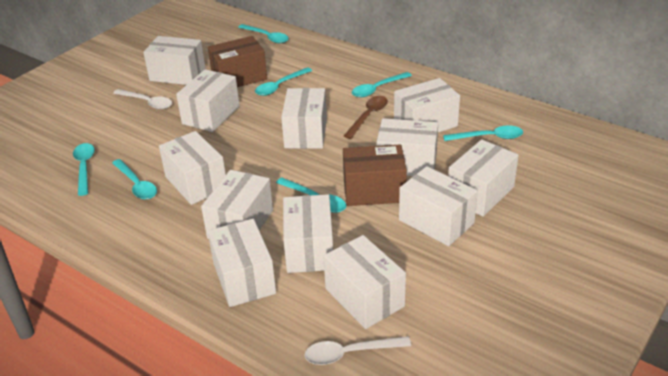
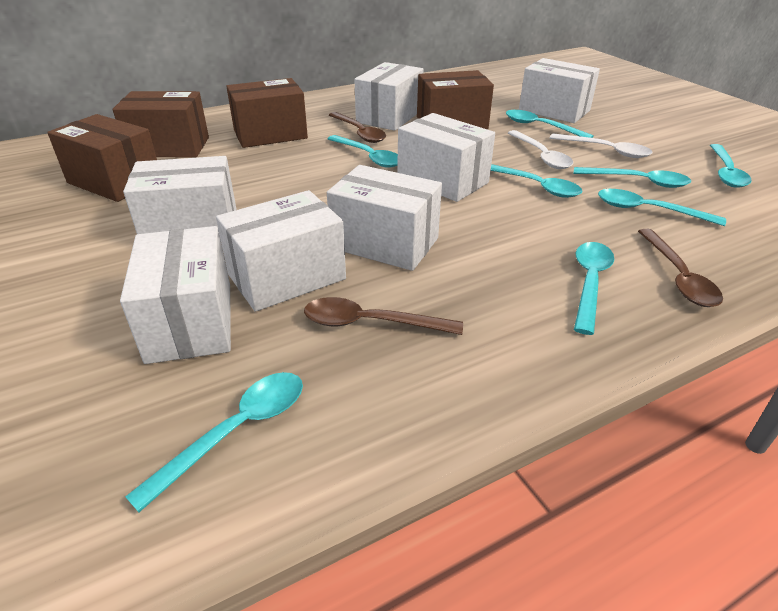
brown box: [208,36,267,87] [343,145,407,206] = 2 -> [47,114,157,202] [113,91,209,157] [226,78,308,148] [417,70,494,129] = 4
brown spoon: [344,96,388,139] = 1 -> [304,297,463,335] [329,112,386,143] [638,229,723,307] = 3
turquoise spoon: [73,143,95,196] [112,159,157,200] [238,24,289,43] [255,67,312,96] [276,177,346,213] [352,72,412,97] [443,126,523,141] = 7 -> [125,372,303,512] [328,135,398,168] [491,164,583,198] [506,110,594,138] [574,167,691,188] [574,242,614,335] [598,189,726,226] [710,144,752,188] = 8
white box: [143,36,205,85] [159,131,226,205] [176,69,240,132] [201,170,273,239] [208,219,276,307] [281,88,327,149] [283,194,333,273] [323,235,406,329] [377,118,438,176] [394,78,460,132] [399,166,478,246] [448,139,519,217] = 12 -> [120,226,231,364] [123,156,236,240] [216,190,346,312] [327,165,442,271] [354,62,424,131] [397,113,495,202] [519,58,600,123] = 7

